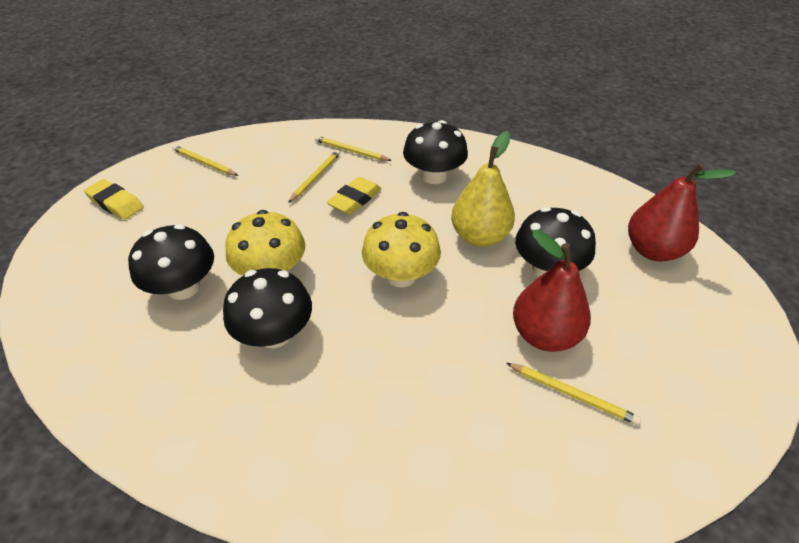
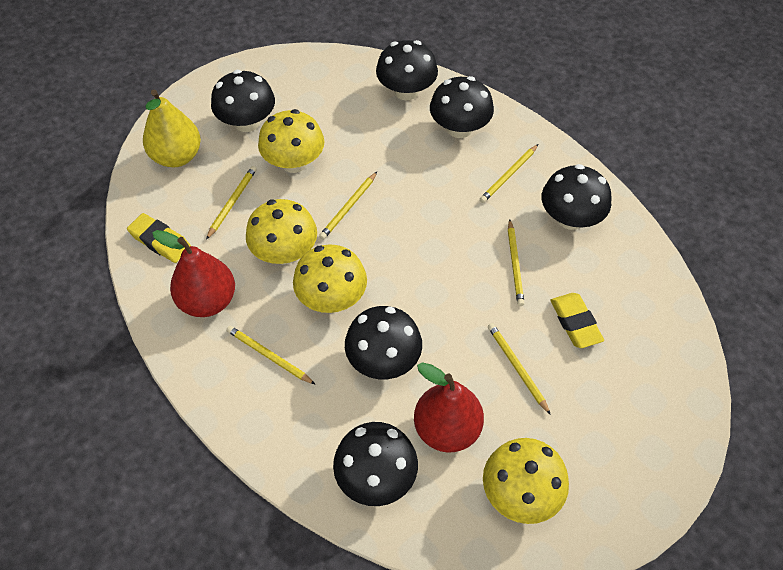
black mushroom: [128,224,214,300] [223,268,312,348] [403,120,468,184] [515,207,596,277] = 4 -> [211,70,275,132] [333,422,418,506] [345,306,422,379] [376,40,438,100] [430,76,494,138] [542,164,612,230] = 6
yellow mushroom: [225,210,305,276] [362,212,441,287] = 2 -> [246,199,317,265] [258,109,324,173] [293,245,367,313] [483,438,569,524] = 4
yellow pencil: [173,145,238,176] [288,150,340,203] [315,136,392,161] [506,363,641,425] = 4 -> [206,166,257,240] [226,326,316,385] [319,172,377,240] [480,144,538,203] [488,323,551,415] [508,219,524,306] = 6

